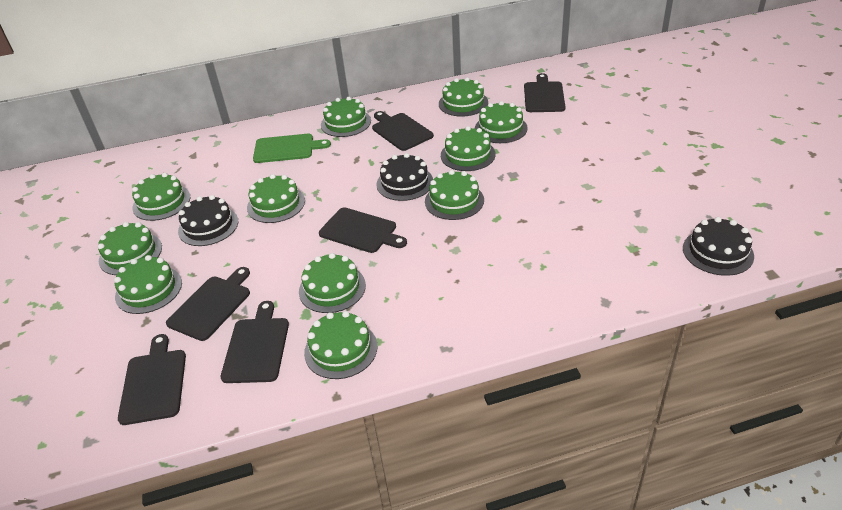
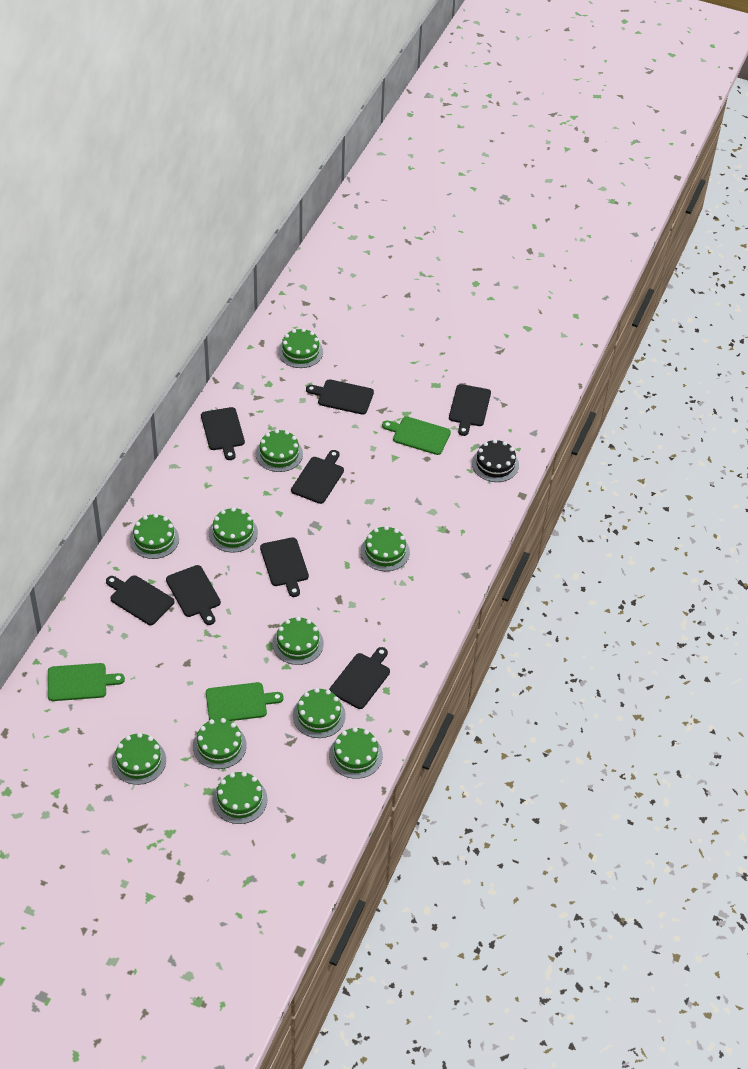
black cake: [178,195,238,246] [376,153,433,201] [683,217,754,276] = 3 -> [472,439,519,482] = 1
black cutting board: [118,334,186,425] [166,267,250,341] [221,301,289,383] [319,207,407,253] [372,111,434,151] [524,73,565,112] = 6 -> [106,575,174,625] [166,565,221,625] [201,407,245,460] [260,537,309,597] [291,450,344,504] [306,379,374,415] [330,647,390,709] [449,384,491,436] = 8
green cutting board: [253,134,331,163] = 1 -> [48,663,125,701] [206,682,284,721] [382,416,451,455] = 3

